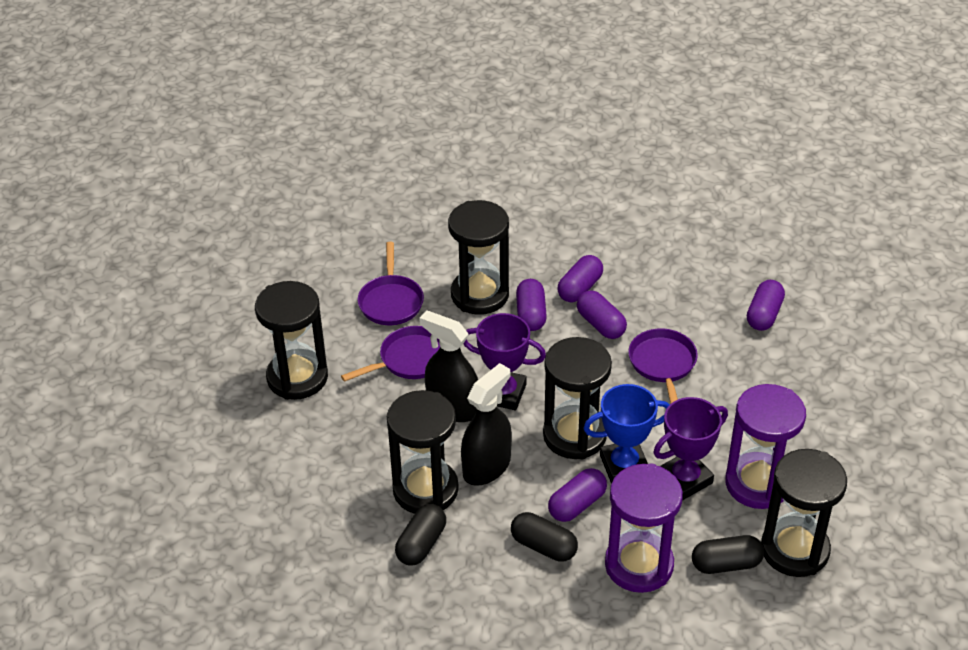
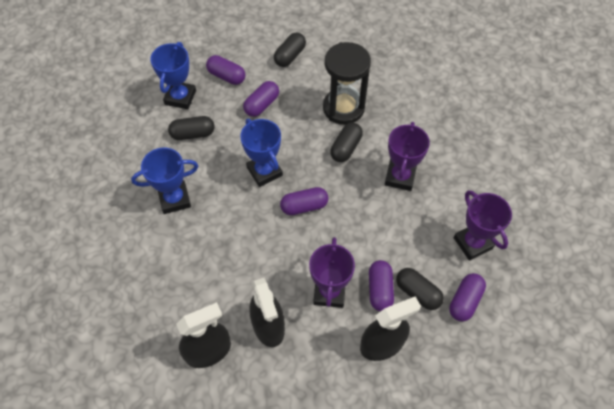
black capsule: [395,504,446,566] [511,512,578,562] [692,535,764,574] = 3 -> [168,116,215,140] [274,33,306,67] [330,123,363,162] [396,268,444,310] = 4
black hourglass: [255,281,328,400] [387,390,459,514] [448,200,509,315] [543,337,612,459] [761,449,847,577] = 5 -> [323,42,371,125] = 1
black spray bottle: [419,311,478,422] [461,363,512,486] = 2 -> [176,302,231,368] [249,278,285,347] [360,296,421,361] = 3
blue trophy: [583,384,670,484] = 1 -> [131,148,198,214] [150,42,196,109] [240,119,283,187] = 3
purple hourglass: [605,463,683,593] [725,384,806,509] = 2 -> none = 0
purple pan: [341,326,440,382] [357,242,424,325] [628,328,698,404] = 3 -> none = 0
purple trophy: [463,313,546,410] [654,397,728,500] = 2 -> [309,237,355,308] [385,122,430,191] [454,190,512,260] = 3

